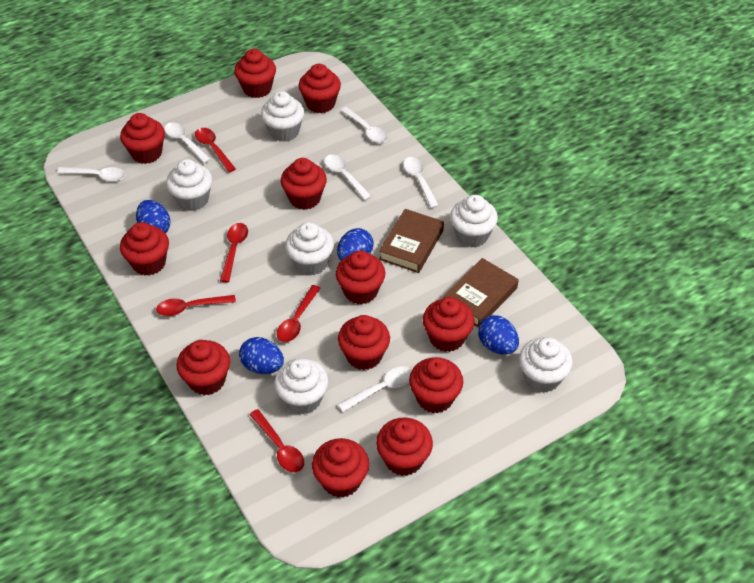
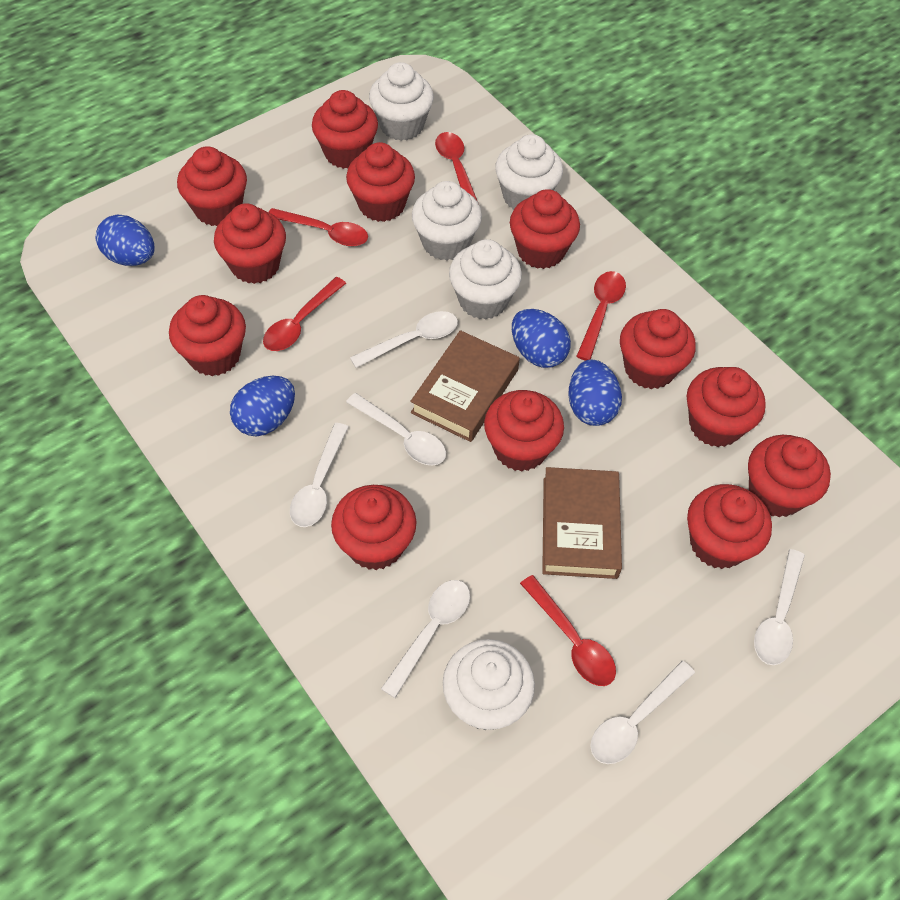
white cupcake: [166,159,213,211] [261,91,304,142] [274,358,329,415] [285,222,334,276] [450,195,498,247] [519,337,573,393] = 6 -> [369,62,434,141] [412,181,482,261] [443,639,535,730] [449,239,522,320] [495,134,563,210] = 5

